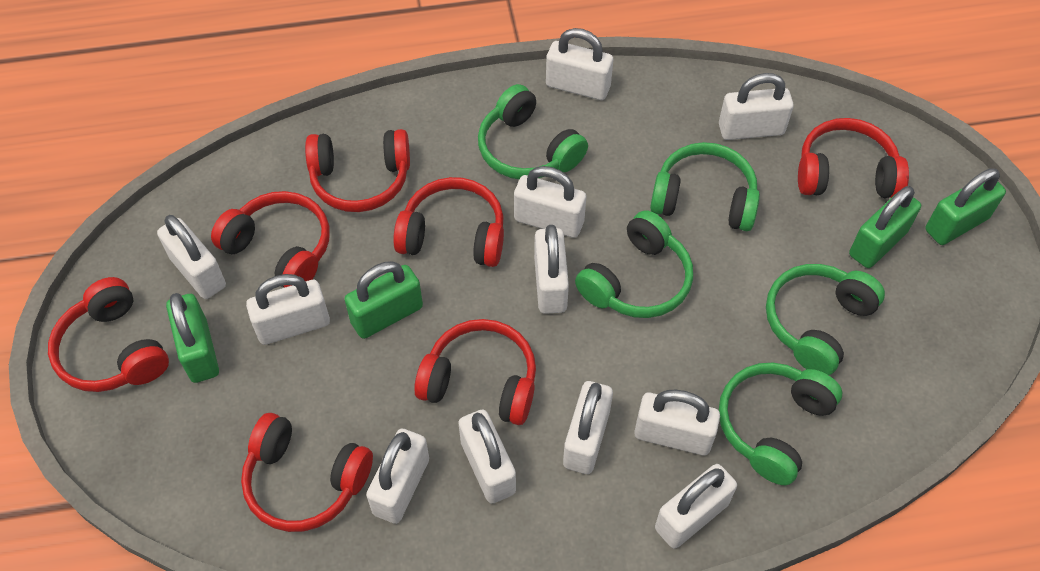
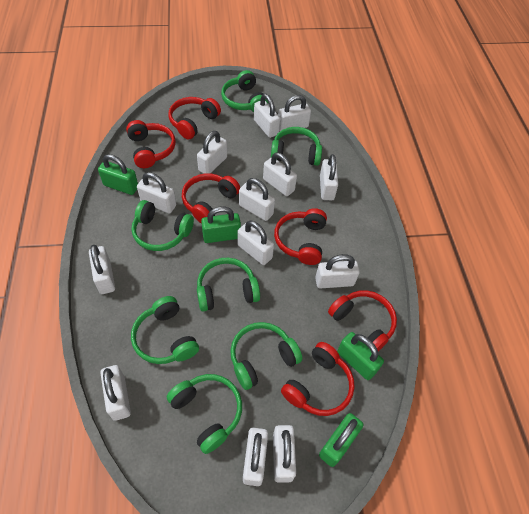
green headphones: [478,84,588,179] [575,210,693,318] [650,142,760,231] [719,362,842,485] [766,264,885,375] = 5 -> [131,200,194,251] [131,296,199,364] [167,374,242,454] [197,258,260,312] [221,70,268,112] [230,322,302,390] [271,127,322,166] = 7
red headphones: [48,277,169,392] [211,191,330,288] [241,413,373,532] [305,129,410,212] [393,177,504,267] [414,319,536,425] [798,118,909,198] = 7 -> [126,120,176,168] [168,97,221,140] [182,173,240,223] [274,208,327,265] [281,342,355,416] [328,290,397,352] = 6
white padlock: [157,215,226,299] [246,274,330,345] [366,428,429,524] [458,410,516,504] [514,166,586,238] [534,225,569,314] [546,28,613,100] [563,381,613,474] [634,390,720,455] [655,464,737,549] [719,73,794,140] = 11 -> [89,245,115,294] [100,365,131,421] [137,172,176,213] [197,131,227,174] [237,221,274,265] [239,178,275,221] [243,428,268,486] [254,94,280,138] [263,153,297,196] [273,425,296,483] [278,95,311,131] [315,254,360,289] [320,154,338,200] = 13

